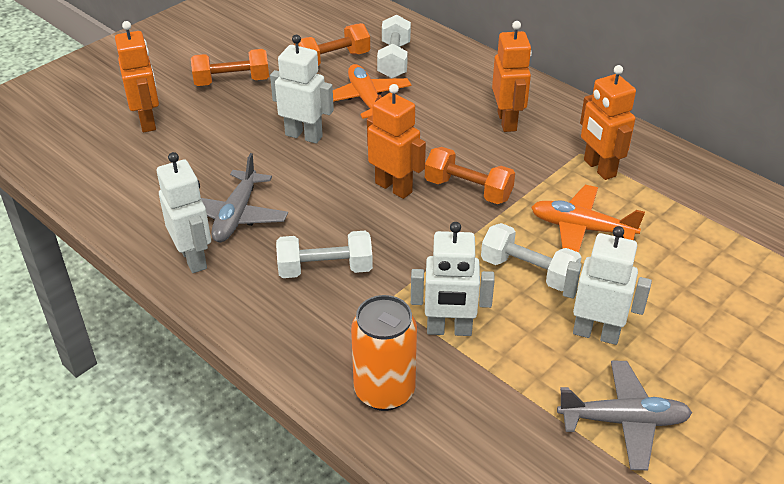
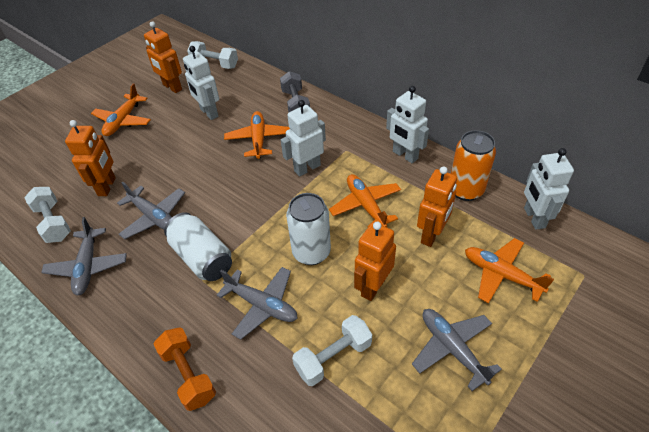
grey dumbbell: none = 0 -> [280,71,310,112] = 1
grey plane: [201,153,288,242] [557,360,692,470] = 2 -> [41,217,127,296] [117,182,185,239] [217,267,298,339] [412,309,502,391] = 4
orange dumbbell: [191,49,269,86] [294,23,370,66] [425,147,515,204] = 3 -> [154,327,216,411] = 1
orange plane: [333,64,412,119] [531,185,645,252] = 2 -> [91,83,151,136] [224,111,290,159] [329,174,401,227] [465,238,554,303] = 4
white can: none = 0 -> [164,212,232,281] [286,193,331,265] = 2

